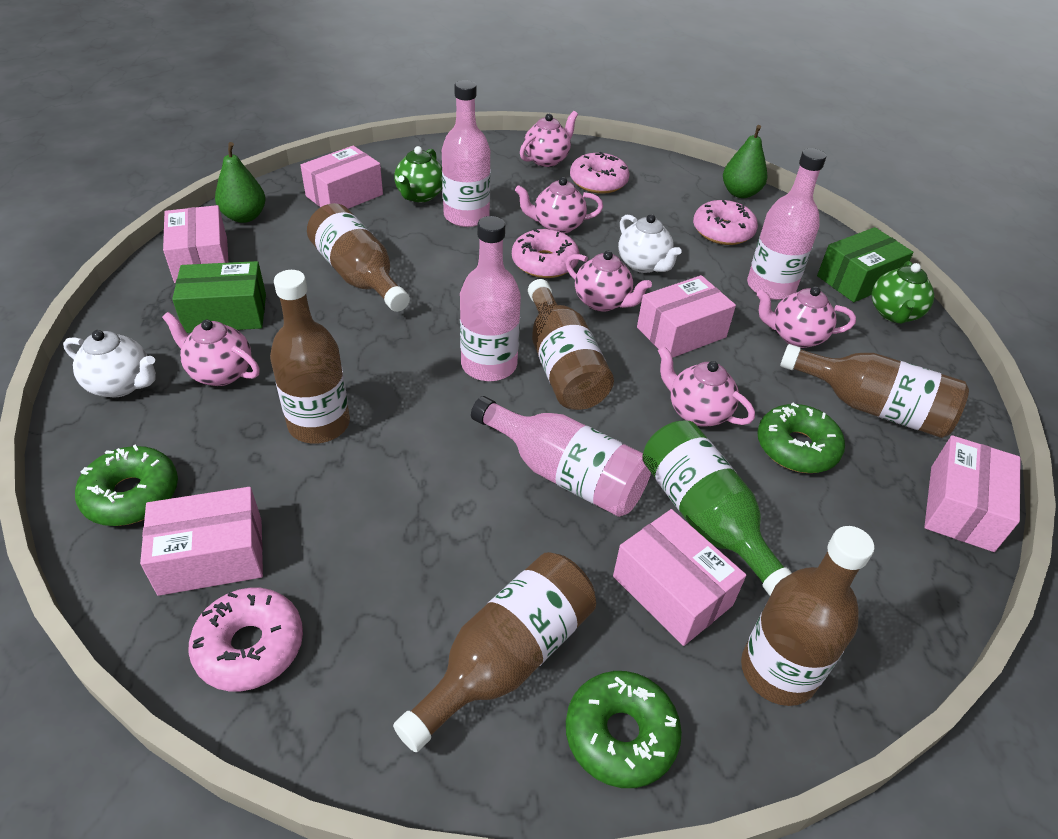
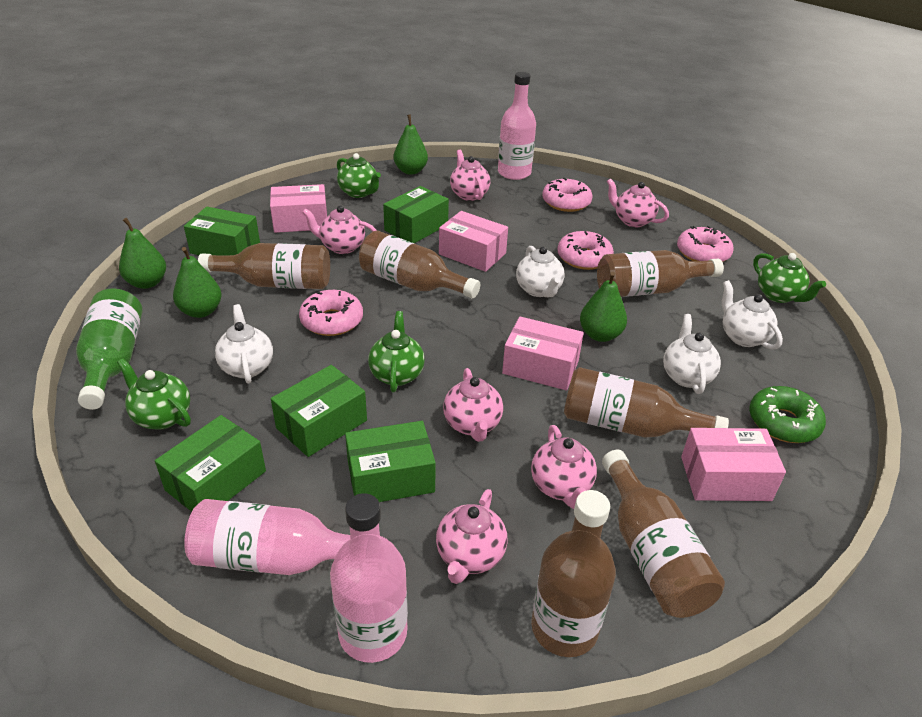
green box: [172,261,266,333] [817,227,914,302] = 2 -> [155,415,266,512] [184,207,260,256] [271,365,367,457] [345,421,436,502] [383,186,449,243] = 5
green donut: [75,445,178,526] [566,671,682,788] [757,402,845,473] = 3 -> [749,386,826,443] = 1
green pear: [215,142,266,223] [723,125,767,198] = 2 -> [119,218,166,289] [173,247,222,318] [394,114,428,175] [580,272,627,342] = 4
green teapot: [394,146,442,202] [872,261,934,324] = 2 -> [117,358,191,430] [337,153,381,198] [368,311,425,392] [753,253,826,303] = 4
pink bottle: [442,80,491,227] [460,216,521,381] [471,396,652,517] [747,148,826,300] = 4 -> [184,499,383,575] [330,493,408,663] [498,72,536,180] = 3
pink box: [140,487,263,596] [163,205,228,283] [300,146,383,209] [613,509,746,646] [637,275,736,358] [924,435,1020,552] = 6 -> [270,184,327,233] [439,211,508,272] [502,317,584,391] [681,428,786,501] = 4
white teapot: [63,330,156,397] [618,214,682,273] = 2 -> [215,304,273,384] [516,246,565,297] [663,314,721,394] [722,280,783,350] = 4

